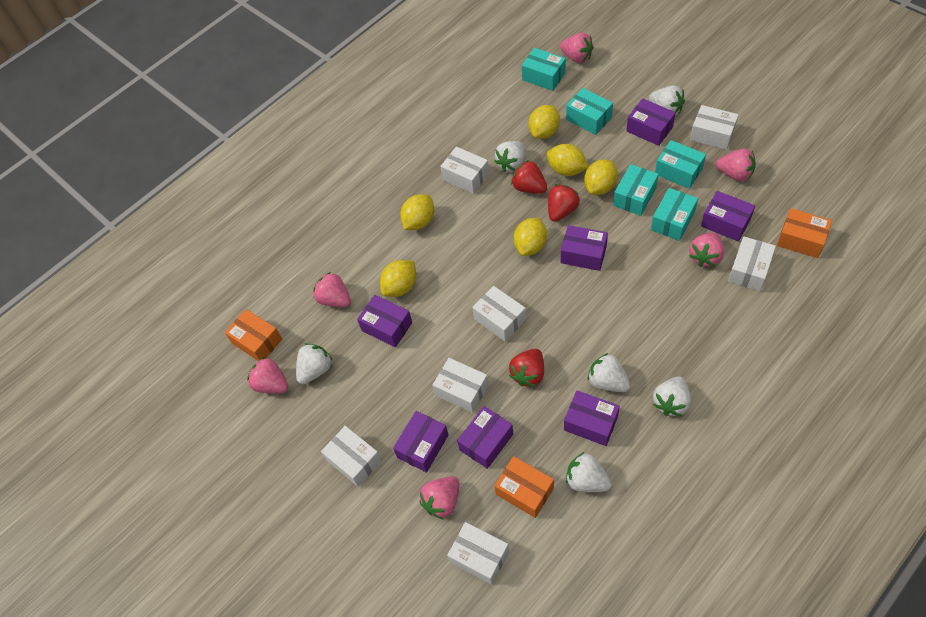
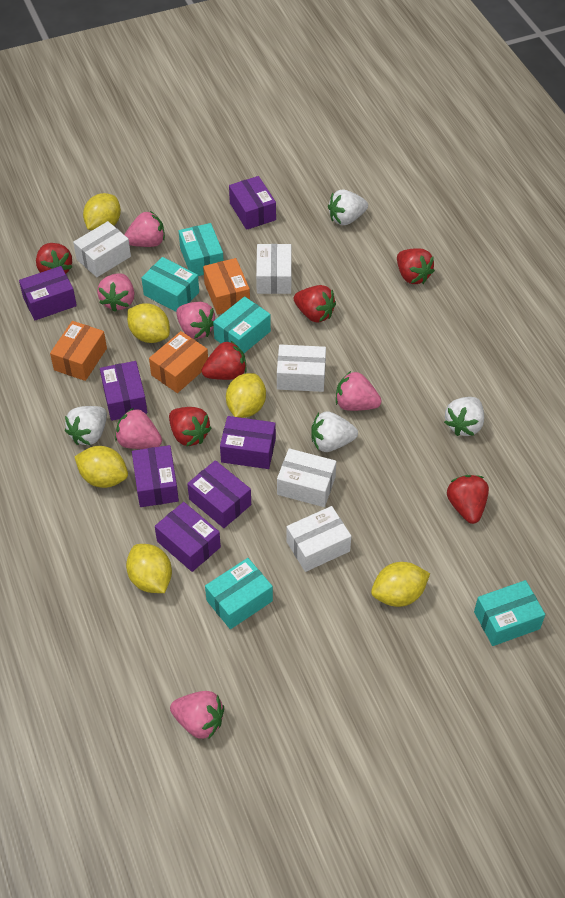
red strawberry: [509,349,544,387] [511,160,548,194] [548,184,580,222] = 3 -> [36,243,72,274] [169,407,211,446] [202,340,247,380] [294,285,336,323] [397,248,435,284] [447,475,489,524] = 6
white box: [321,426,382,487] [433,358,489,413] [440,147,489,194] [447,522,509,585] [472,286,526,342] [690,105,739,150] [728,236,776,291] = 7 -> [73,221,131,277] [256,244,291,294] [277,344,326,392] [277,448,336,507] [286,506,351,572] = 5
white strawberry: [296,343,333,384] [494,141,525,172] [566,452,611,492] [588,353,630,392] [649,86,685,115] [653,376,691,416] = 6 -> [65,406,107,445] [311,411,358,452] [328,189,368,226] [444,397,484,436] = 4

